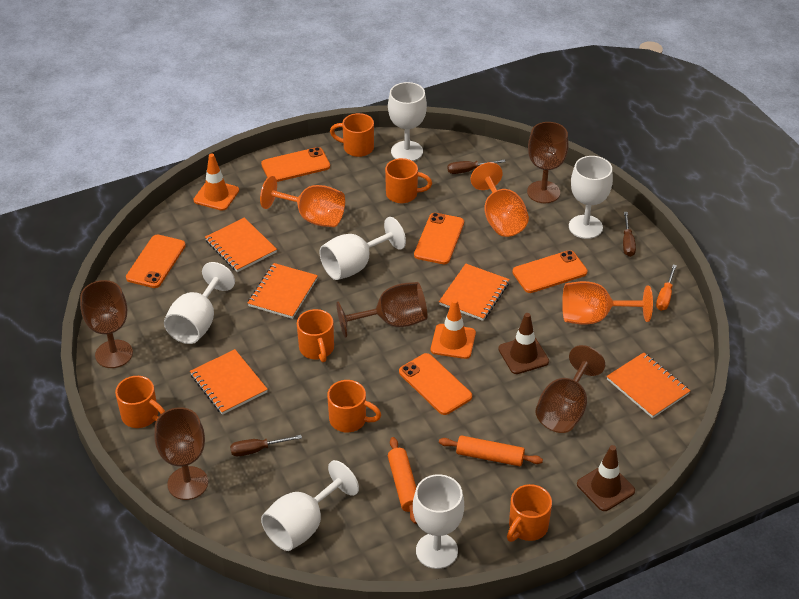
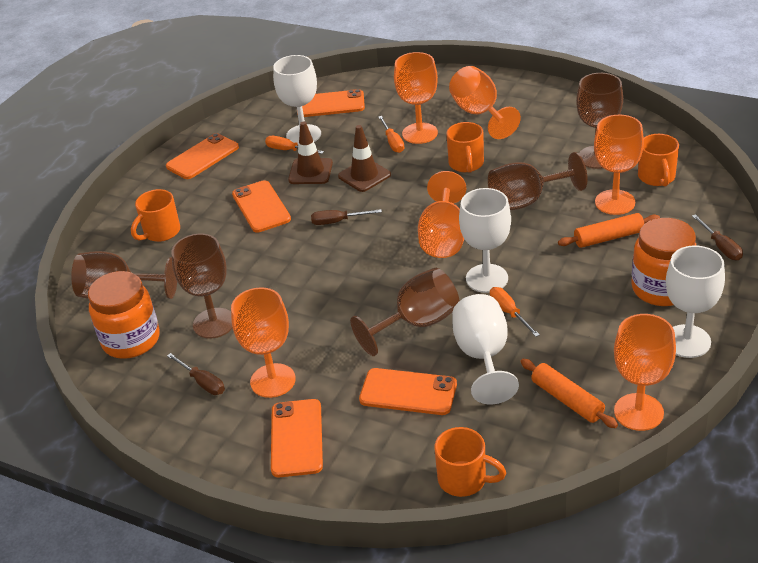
orange goblet: [260,176,345,227] [471,162,529,237] [562,281,653,325] = 3 -> [231,287,296,398] [394,52,438,144] [418,171,466,258] [449,66,521,139] [594,115,644,215] [614,314,676,431] = 6
orange jar: none = 0 -> [88,271,160,359] [631,218,697,306] = 2
orange mug: [115,376,165,428] [297,309,334,362] [327,380,381,432] [330,113,374,157] [385,158,432,203] [507,484,552,542] = 6 -> [131,189,180,242] [434,427,506,497] [446,122,484,173] [638,134,679,187] = 4
orange notebook: [190,349,268,415] [205,218,277,272] [248,263,318,319] [439,264,510,321] [607,352,690,418] = 5 -> none = 0
orange screwdriver: [656,265,677,311] = 1 -> [265,136,324,154] [378,116,404,153] [490,287,540,337] = 3
orange traffic cone: [193,154,239,211] [431,299,476,359] = 2 -> none = 0
white goblet: [164,262,235,344] [261,460,359,551] [320,217,406,280] [388,82,427,161] [413,474,464,569] [569,156,613,239] = 6 -> [273,55,321,145] [452,294,519,404] [459,188,511,293] [666,246,725,358] = 4

